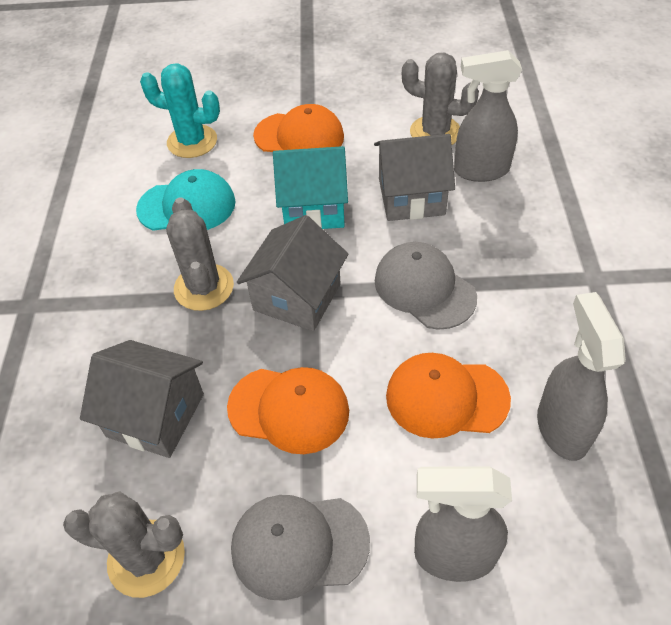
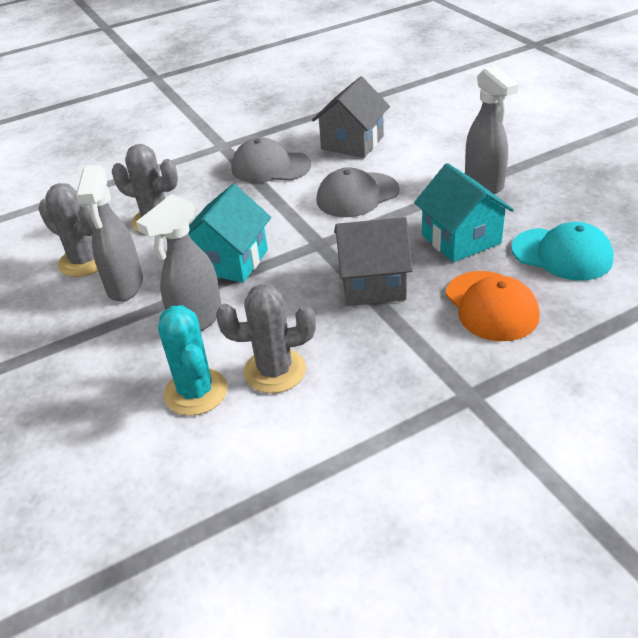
grey house: [80,340,204,458] [237,215,349,331] [374,134,455,221] = 3 -> [312,76,390,158] [334,217,413,306] = 2
orange cap: [227,367,349,454] [253,104,344,152] [386,353,511,439] = 3 -> [446,271,539,341] = 1
turquoise house: [273,146,348,229] = 1 -> [188,184,271,283] [414,163,514,262] = 2

